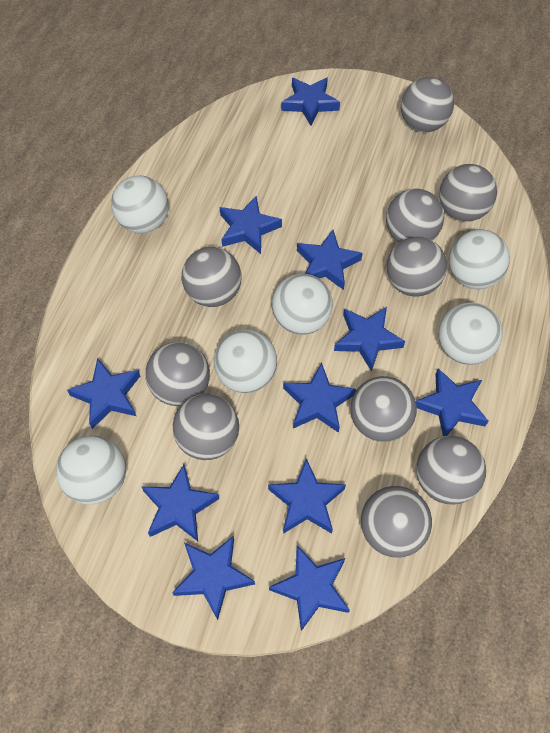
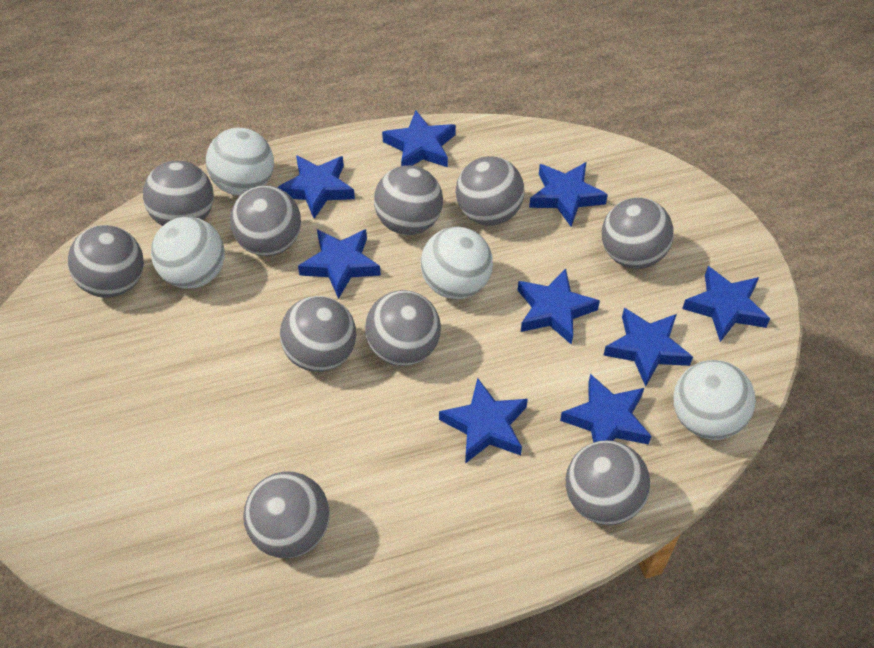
blue star: [67,358,140,429] [142,465,219,541] [172,536,255,620] [220,196,282,254] [268,458,346,534] [269,545,350,631] [281,78,340,126] [283,363,356,433] [297,230,363,290] [334,307,405,372] [416,368,488,436] = 11 -> [277,155,355,219] [298,229,381,299] [382,111,456,167] [439,378,528,464] [517,268,600,345] [529,162,608,227] [560,374,651,445] [604,308,693,387] [682,266,770,342] = 9
white ball: [56,436,126,504] [111,176,169,234] [214,330,277,393] [272,274,333,335] [438,302,503,365] [449,229,510,289] = 6 -> [151,217,225,288] [206,128,274,196] [420,227,493,299] [673,360,756,440] = 4

